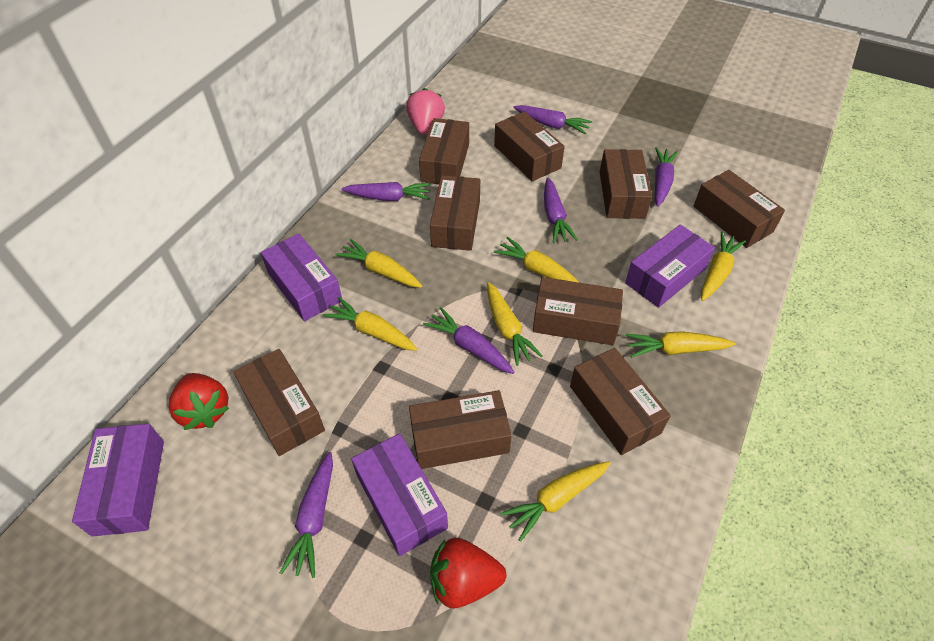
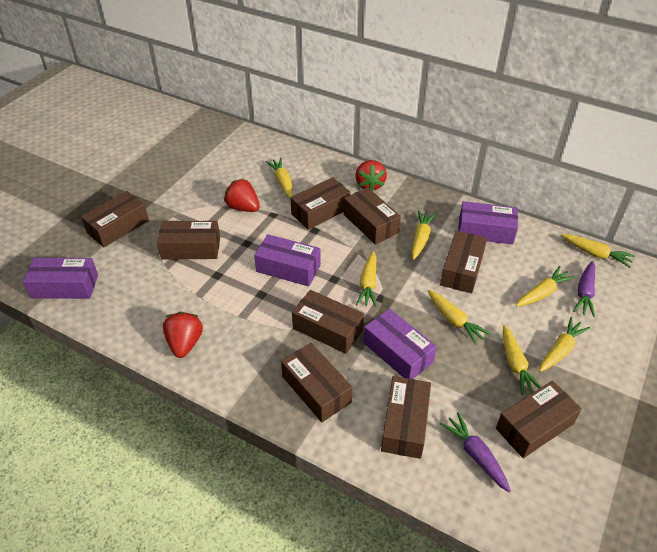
pink strawberry: [406,88,445,135] = 1 -> none = 0
purple carrot: [280,452,333,578] [342,182,431,201] [423,307,515,374] [514,105,592,134] [544,177,578,243] [655,147,678,207] = 6 -> [440,412,511,493] [573,261,595,317] = 2
red strawberry: [169,373,229,430] [430,538,506,608] = 2 -> [163,312,203,358] [224,178,260,212] [355,160,387,191] = 3
yellow carrot: [323,297,417,351] [335,239,422,288] [487,282,542,366] [494,237,579,282] [500,461,610,542] [626,331,736,358] [701,232,746,301] = 7 -> [265,158,293,198] [356,251,377,307] [412,210,436,259] [428,290,491,345] [503,325,541,395] [516,266,575,307] [539,317,590,372] [561,234,635,268] = 8

